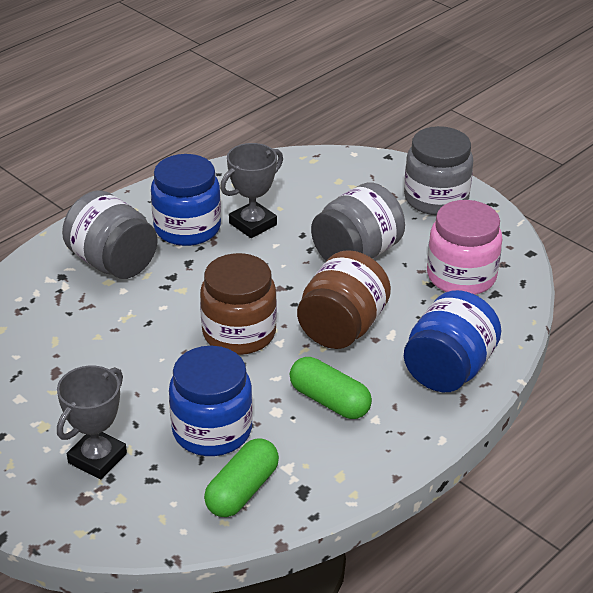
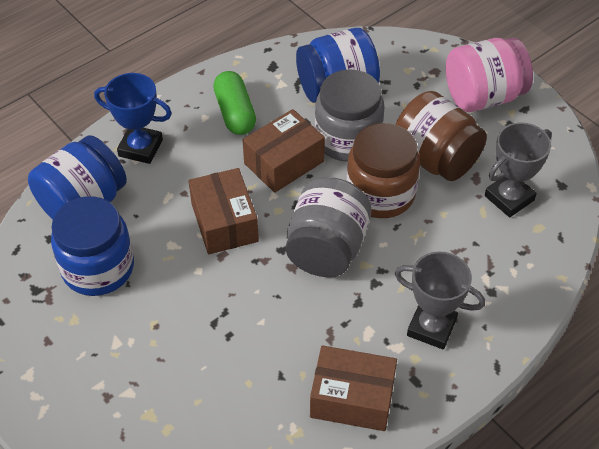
blue trophy: none = 0 -> [94,73,172,164] = 1
brown box: none = 0 -> [189,168,259,254] [243,109,325,193] [310,345,397,431] = 3
green capsule: [204,438,279,517] [290,357,372,419] = 2 -> [213,71,256,135] = 1
grey jar: [62,190,158,279] [311,182,405,261] [404,126,474,215] = 3 -> [286,177,371,277] [315,69,385,162] = 2

